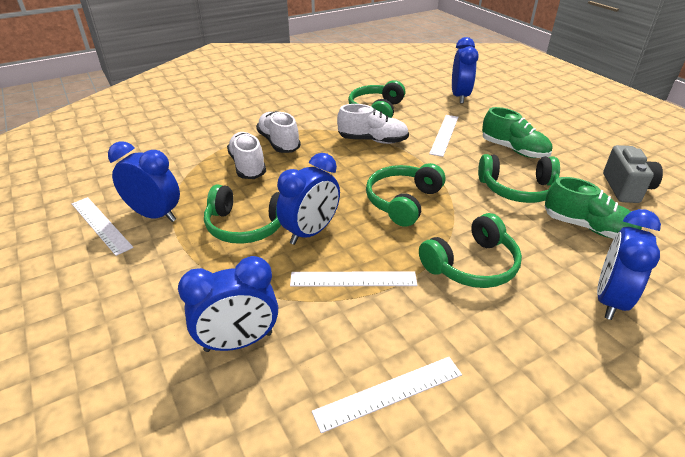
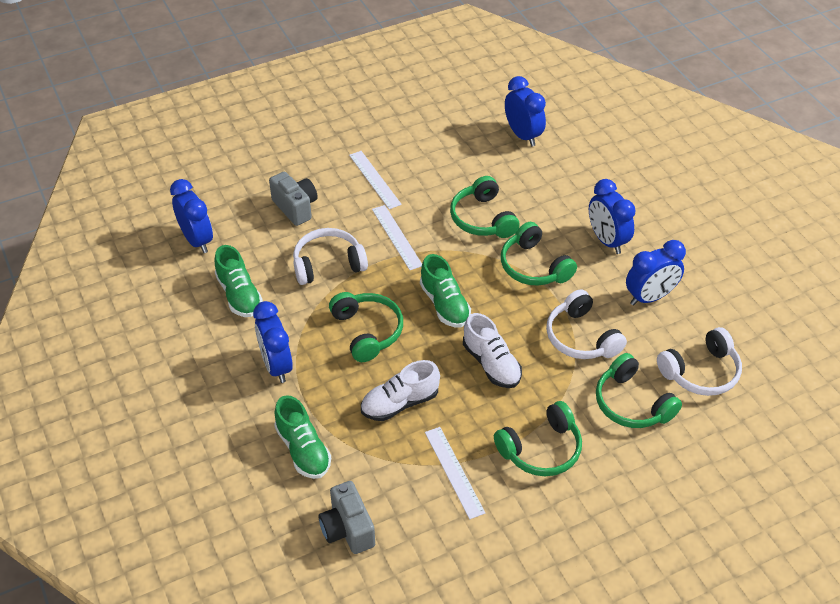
green shoe: [482,107,552,158] [545,177,642,239] = 2 -> [215,245,263,317] [274,395,331,479] [420,254,471,327] = 3
grey camera: [603,145,663,203] = 1 -> [269,172,318,226] [318,481,375,554] = 2
white headphones: none = 0 -> [293,228,368,285] [546,289,627,359] [657,327,742,396] = 3
white ruler: [72,197,134,256] [290,271,417,287] [312,357,462,433] [429,115,458,157] = 4 -> [349,151,402,209] [372,205,422,270] [425,427,485,519] = 3
white shoe: [227,132,266,179] [256,111,301,153] [337,104,409,144] = 3 -> [361,360,440,421] [463,313,522,388] = 2

